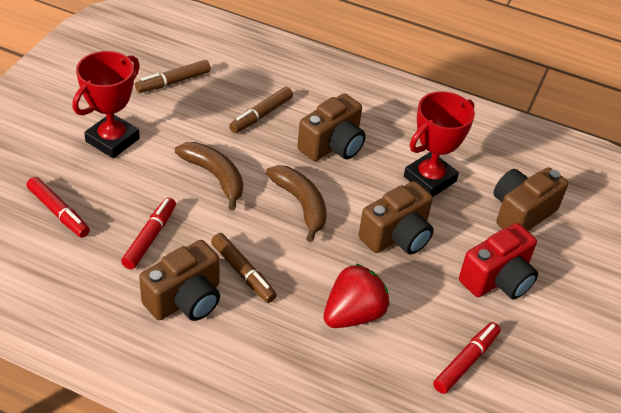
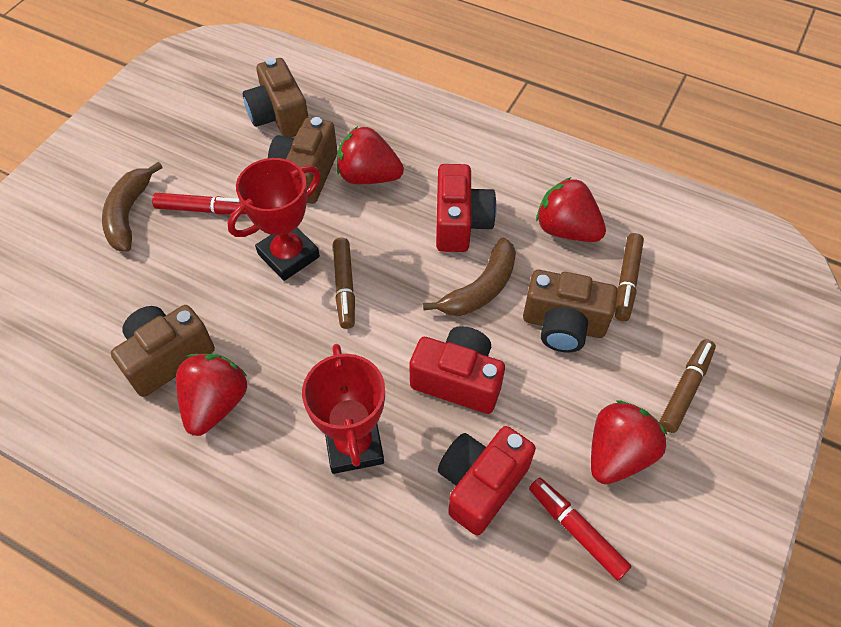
red camera: [459,223,538,299] = 1 -> [409,326,505,414] [436,164,497,252] [438,426,536,535] = 3
red marker: [27,177,90,238] [121,197,176,269] [433,322,501,394] = 3 -> [152,193,246,214] [529,478,632,580] = 2
red strawberry: [324,263,390,328] = 1 -> [176,354,247,436] [337,126,404,184] [536,177,606,242] [591,401,667,484] = 4

